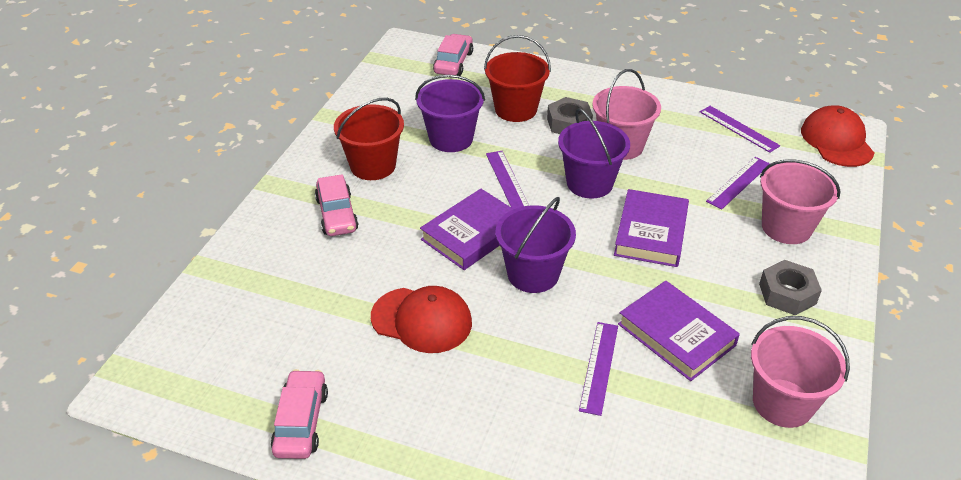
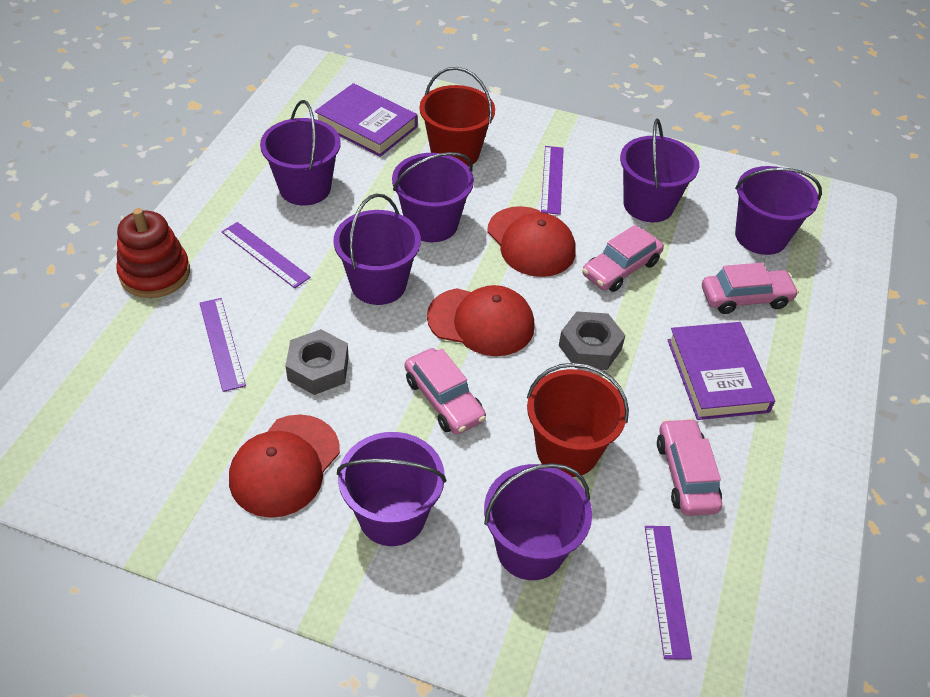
pink bucket: [592,69,661,160] [751,316,850,428] [760,160,841,244] = 3 -> none = 0
pink car: [271,369,328,459] [315,174,359,236] [433,34,473,76] = 3 -> [405,348,486,435] [582,225,664,292] [657,418,722,516] [702,263,799,314] = 4
purple book: [420,189,513,270] [614,189,689,267] [618,281,740,381] = 3 -> [315,83,418,157] [668,322,775,420] = 2
purple bucket: [415,75,485,152] [495,197,576,293] [558,108,630,199] = 3 -> [260,100,341,205] [333,194,421,305] [337,432,446,546] [392,152,474,242] [484,463,592,580] [620,118,700,222] [735,166,822,255] = 7
red cap: [371,286,472,353] [801,105,874,167] = 2 -> [229,414,340,518] [427,285,535,356] [487,206,576,277] = 3
red stacking toy: none = 0 -> [116,208,190,298] = 1

